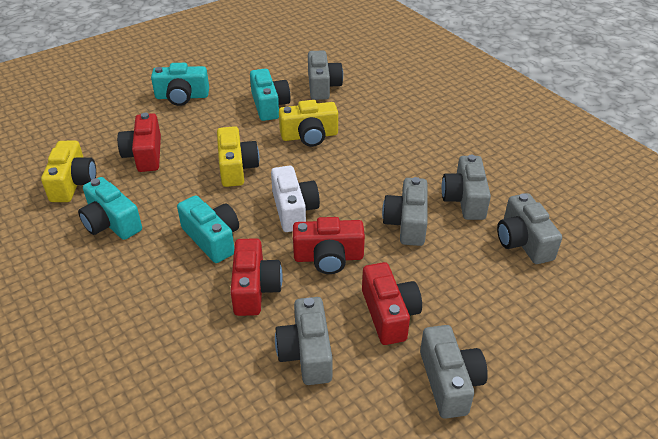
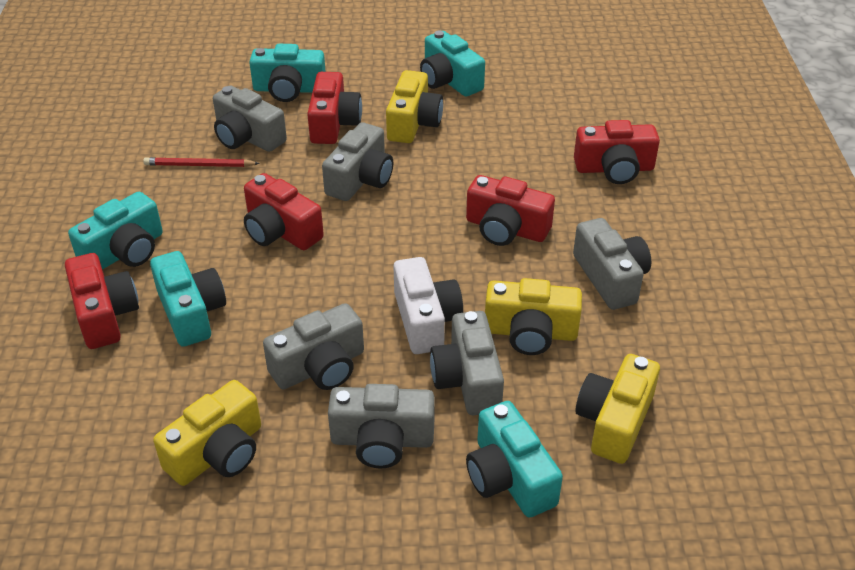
red camera: [117,113,161,172] [230,238,283,316] [293,217,365,274] [362,262,422,345] = 4 -> [65,253,139,349] [244,173,324,250] [307,72,362,144] [466,175,555,246] [574,120,660,184] = 5
red pencil: none = 0 -> [143,157,260,167] = 1
turquoise camera: [78,177,142,240] [151,63,209,106] [177,196,239,263] [250,69,291,121] = 4 -> [68,192,163,270] [150,251,226,347] [249,44,326,102] [420,31,485,97] [466,401,563,517] = 5
yellow camera: [41,141,96,202] [217,126,259,187] [279,100,338,147] = 3 -> [153,380,261,486] [386,70,443,143] [485,278,582,355] [575,354,660,464] = 4

